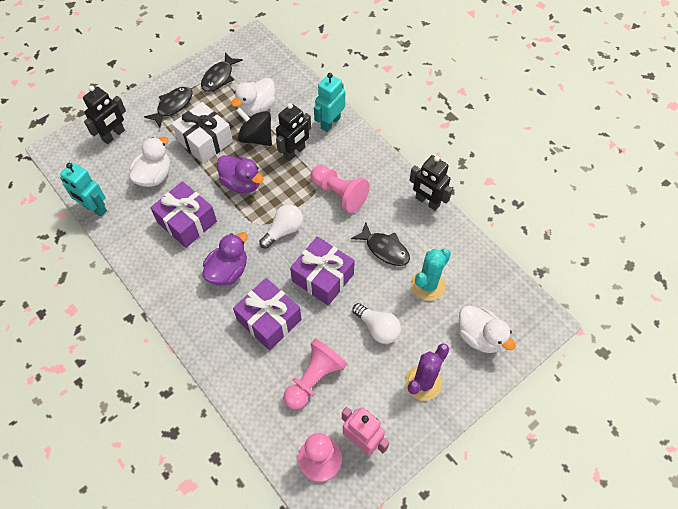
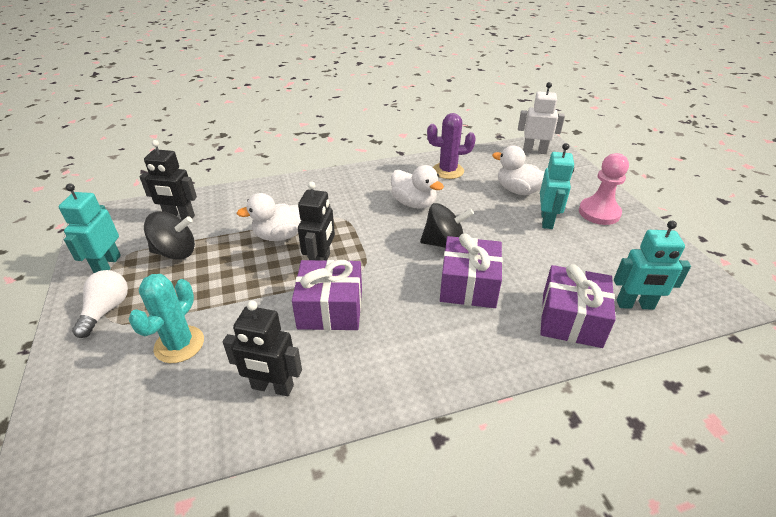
black fish: [144,87,193,127] [201,53,243,92] [351,222,410,266] = 3 -> none = 0
black spinning top: [236,107,272,146] = 1 -> [144,211,195,260] [420,203,474,248] = 2
pink pawn: [284,339,347,410] [298,433,342,482] [310,165,370,213] = 3 -> [579,153,629,225] = 1
pink robot: [342,407,389,456] = 1 -> none = 0
purple duck: [203,232,248,285] [217,155,264,193] = 2 -> none = 0
turquoise robot: [60,162,107,217] [314,73,345,132] = 2 -> [58,184,121,273] [540,143,574,229] [614,221,691,310] = 3
white gift: [172,102,233,164] = 1 -> none = 0
white light bulb: [259,204,303,249] [352,303,401,344] = 2 -> [72,270,128,338] = 1
white robot: none = 0 -> [518,82,565,154] = 1

